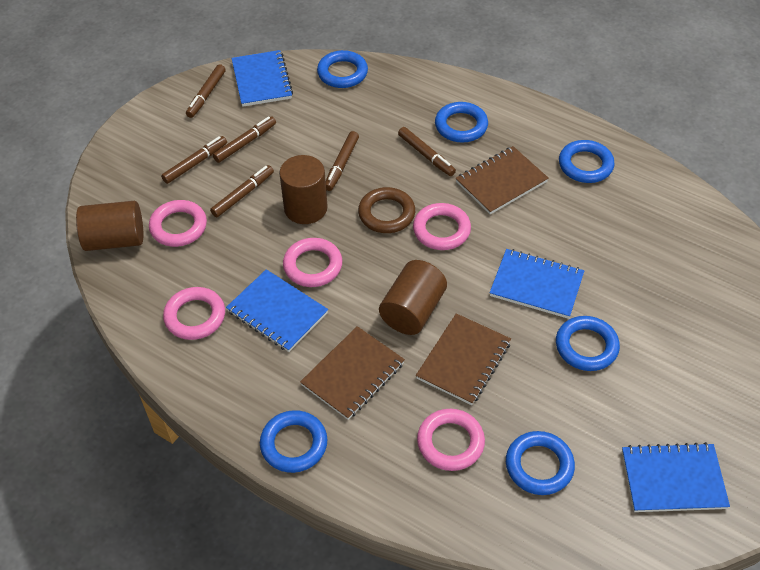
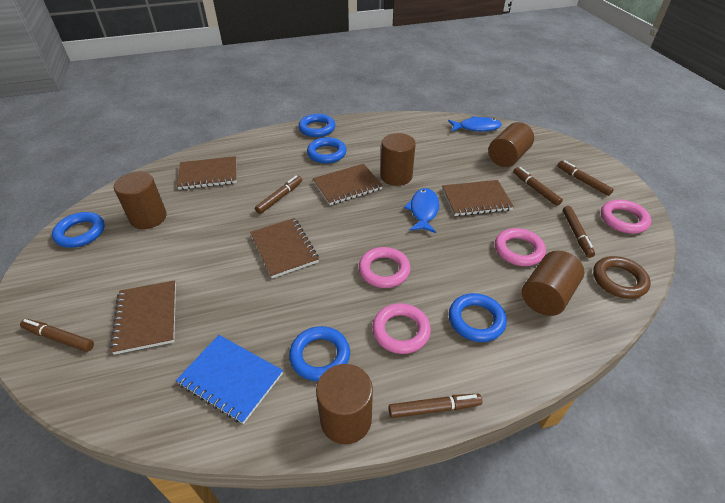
blue fish: none = 0 -> [404,188,439,233] [448,116,502,132] = 2
blue notebook: [226,269,328,352] [231,50,293,107] [490,249,584,319] [622,442,730,512] = 4 -> [176,335,283,424] = 1
blue ring: [260,410,327,473] [317,50,368,88] [435,102,488,142] [506,431,575,495] [556,316,620,371] [559,140,615,183] = 6 -> [52,212,105,248] [289,326,350,381] [298,114,335,137] [307,137,346,163] [449,293,507,342] = 5
brown cylinder: [76,201,143,251] [279,155,328,224] [379,260,447,335] = 3 -> [114,172,167,229] [316,364,373,444] [380,133,416,186] [488,122,534,167] [522,251,585,316] = 5
brown notebook: [300,326,405,420] [416,313,511,405] [456,146,549,214] = 3 -> [110,281,176,355] [177,156,237,190] [250,218,319,278] [313,164,383,205] [442,180,514,216] = 5
pink ring: [149,200,207,247] [163,287,225,340] [283,238,342,287] [413,203,471,250] [417,409,485,471] = 5 -> [359,247,411,288] [372,303,431,354] [495,228,546,266] [601,200,651,234] = 4

